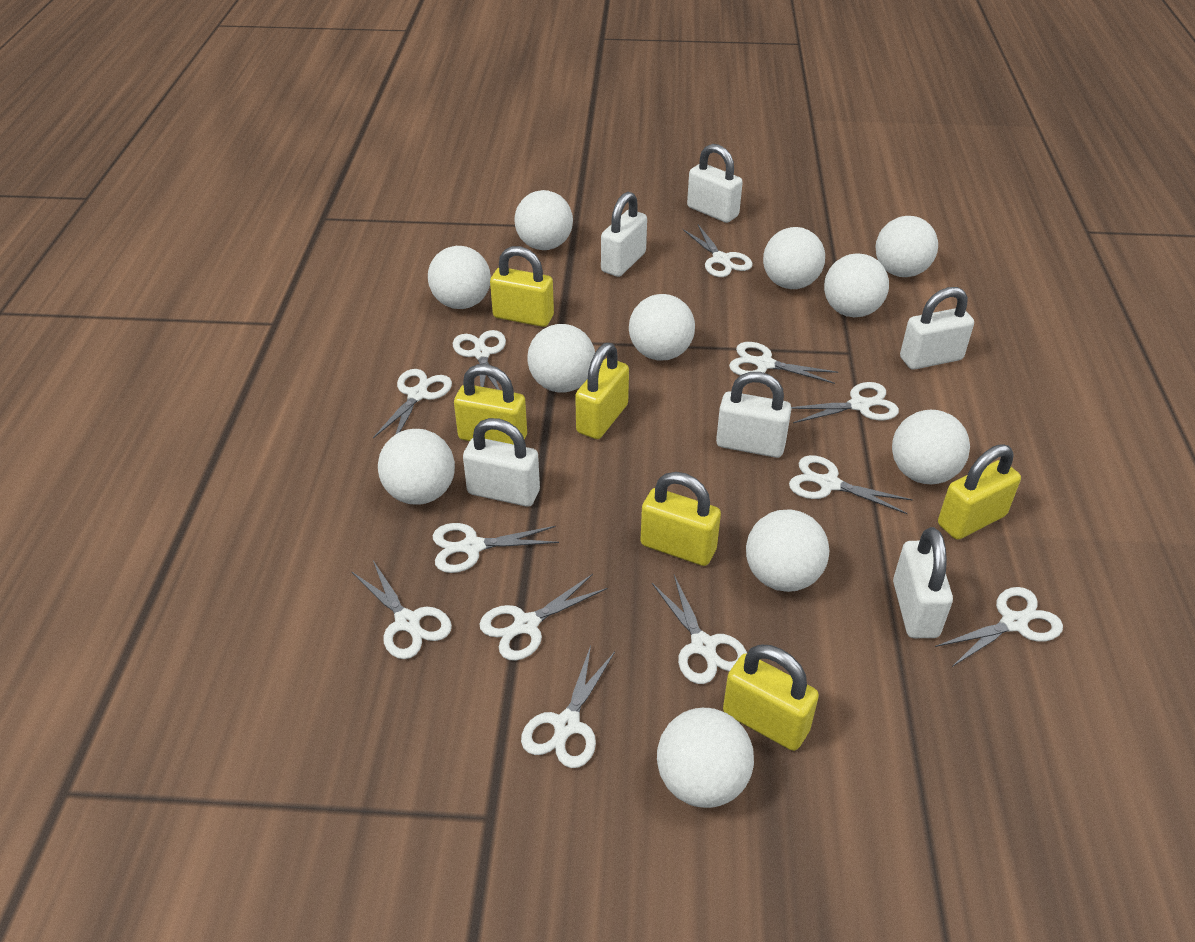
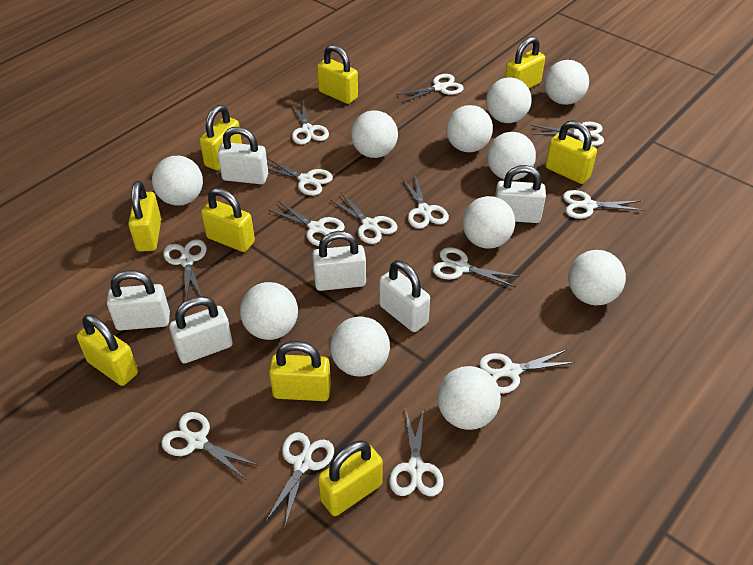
white scissors: [351,560,452,659] [373,369,452,438] [433,523,559,573] [453,330,506,390] [479,574,607,661] [521,646,615,768] [652,575,747,684] [683,225,753,277] [729,342,838,384] [789,455,913,514] [791,382,899,423] [935,587,1063,667] = 12 -> [161,412,259,479] [163,239,207,300] [265,432,334,527] [267,158,333,196] [269,201,345,246] [290,101,329,145] [329,193,397,244] [389,408,443,496] [396,74,464,103] [401,175,449,229] [433,247,520,287] [479,350,575,394] [531,122,604,146] [563,190,644,219] = 14
yellow padlock: [454,364,527,445] [490,246,554,327] [575,343,629,439] [640,472,721,566] [723,644,819,751] [938,444,1021,540] = 6 -> [77,315,138,386] [128,181,161,252] [199,105,242,170] [201,188,255,252] [269,341,331,401] [317,45,358,104] [318,440,383,516] [505,36,545,89] [545,120,597,184] = 9

